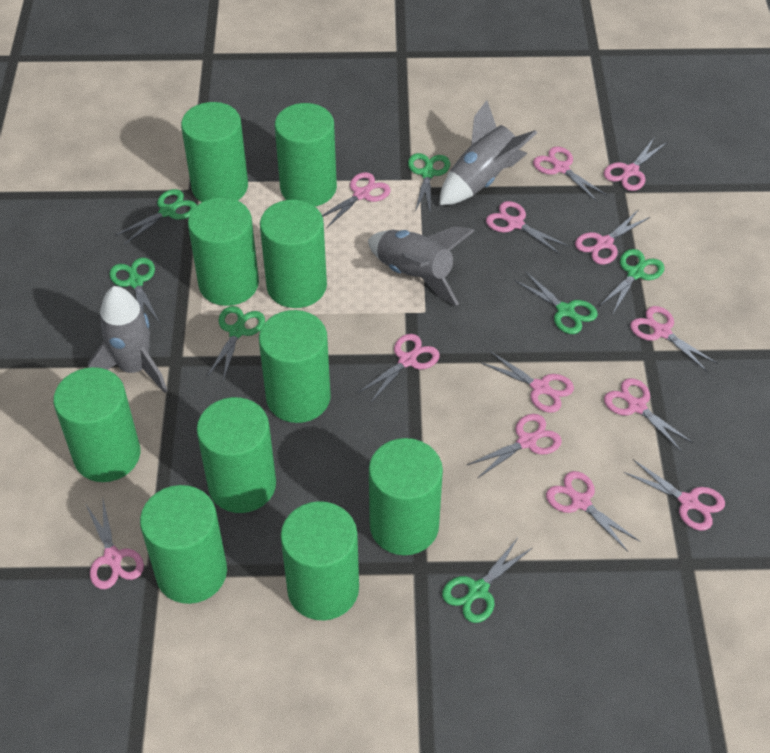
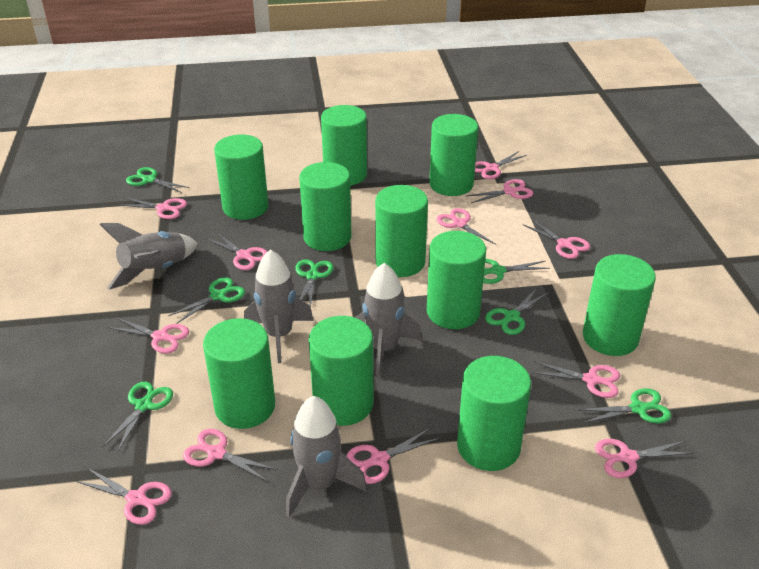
grey rocket: [88,286,168,393] [368,226,475,306] [439,100,537,205] = 3 -> [100,223,198,290] [244,249,314,363] [286,396,367,517] [355,263,422,378] = 4
pink scissors: [85,499,144,589] [322,172,391,228] [358,334,440,403] [467,414,562,479] [482,351,574,413] [486,201,568,254] [533,146,607,202] [546,471,640,552] [575,210,650,265] [604,138,667,191] [604,378,693,452] [623,460,725,531] [630,306,718,372] = 13 -> [76,468,172,525] [108,318,189,353] [117,197,187,219] [183,429,277,482] [206,232,267,270] [346,428,440,484] [436,208,496,249] [466,179,533,203] [475,151,527,179] [524,219,590,259] [531,361,620,398] [595,439,694,478] = 12

